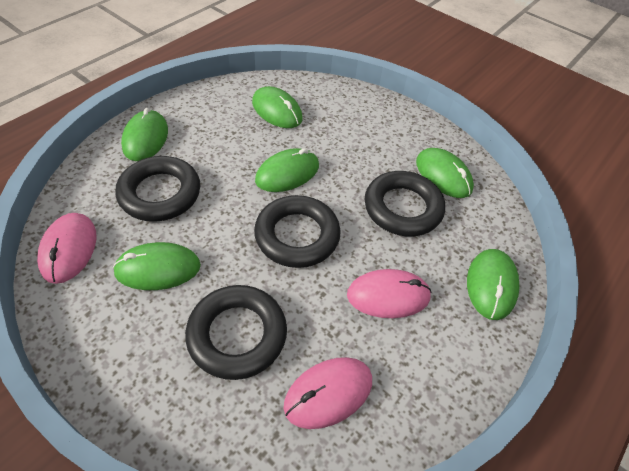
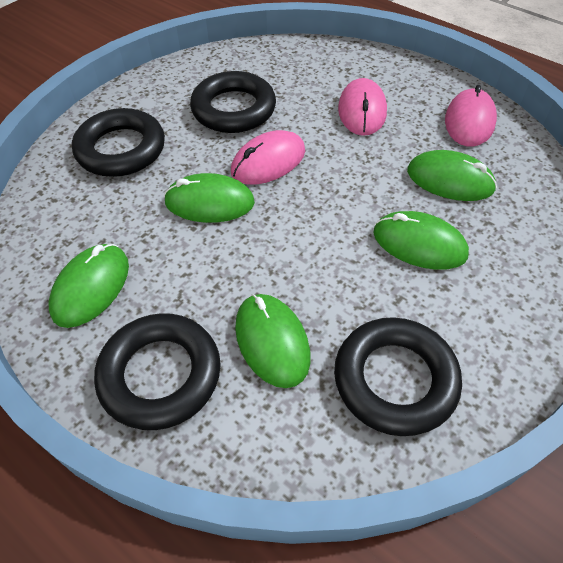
green mouse: [113,242,201,290] [121,108,168,161] [252,86,303,128] [255,148,319,192] [416,148,474,198] [467,249,519,320] = 6 -> [49,244,129,328] [164,173,255,223] [235,294,311,388] [373,211,469,270] [407,150,497,201] = 5

